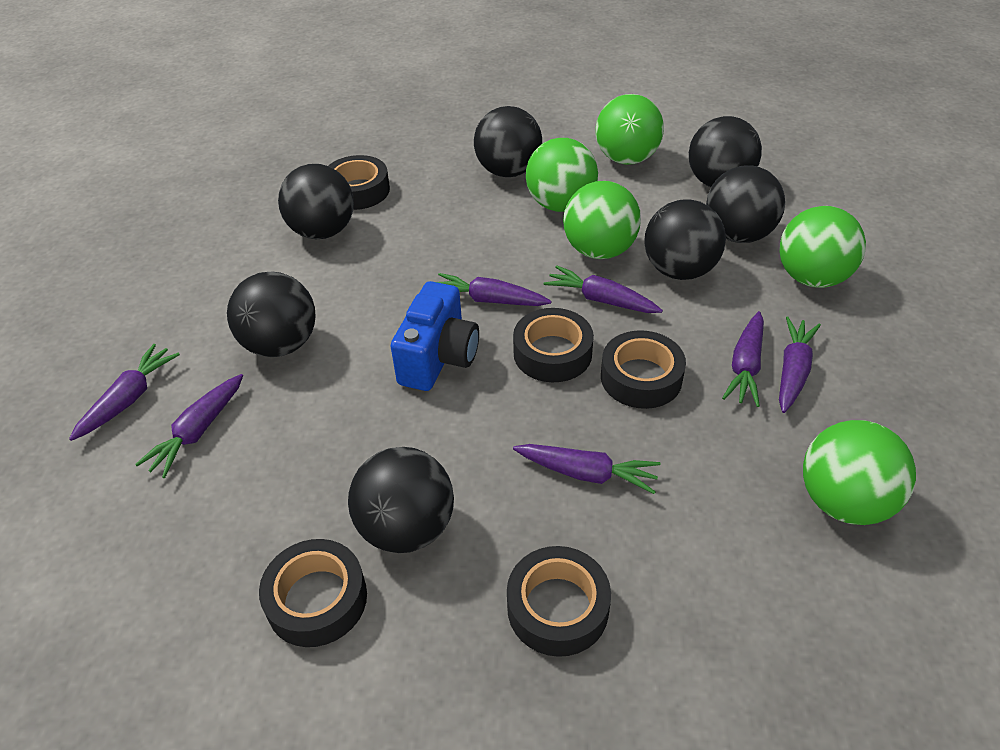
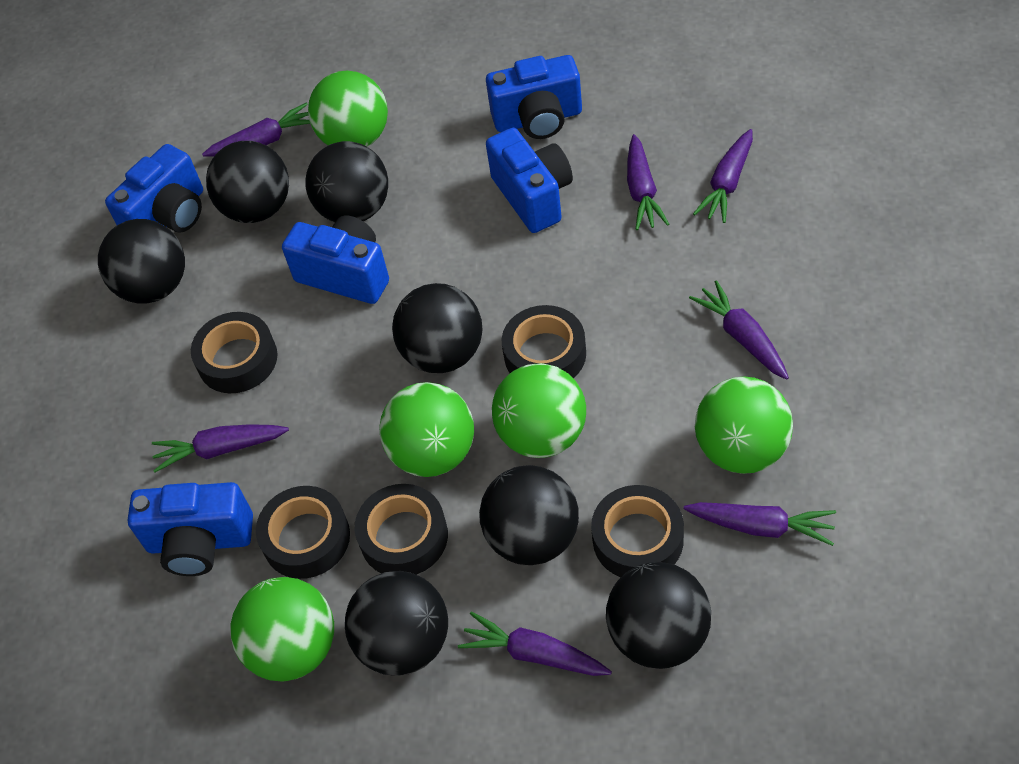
blue camera: [391,281,479,391] = 1 -> [105,144,203,233] [128,482,253,576] [282,215,389,304] [486,55,582,139] [486,128,573,233] = 5

